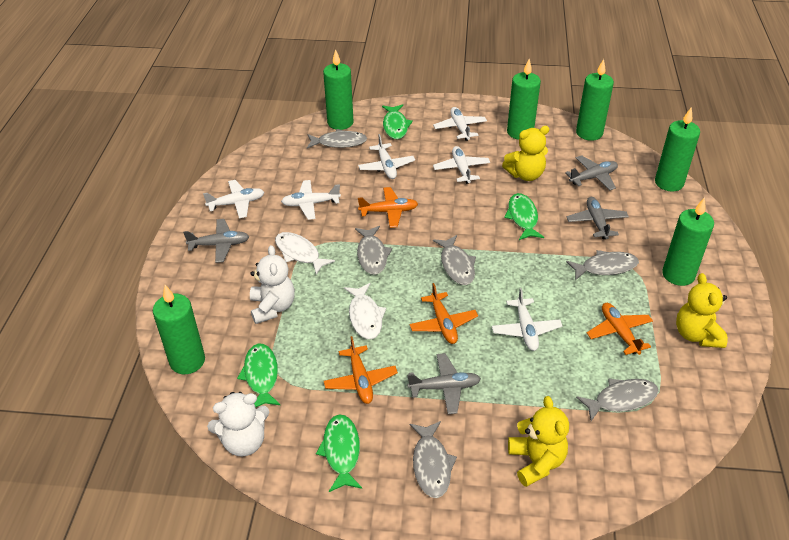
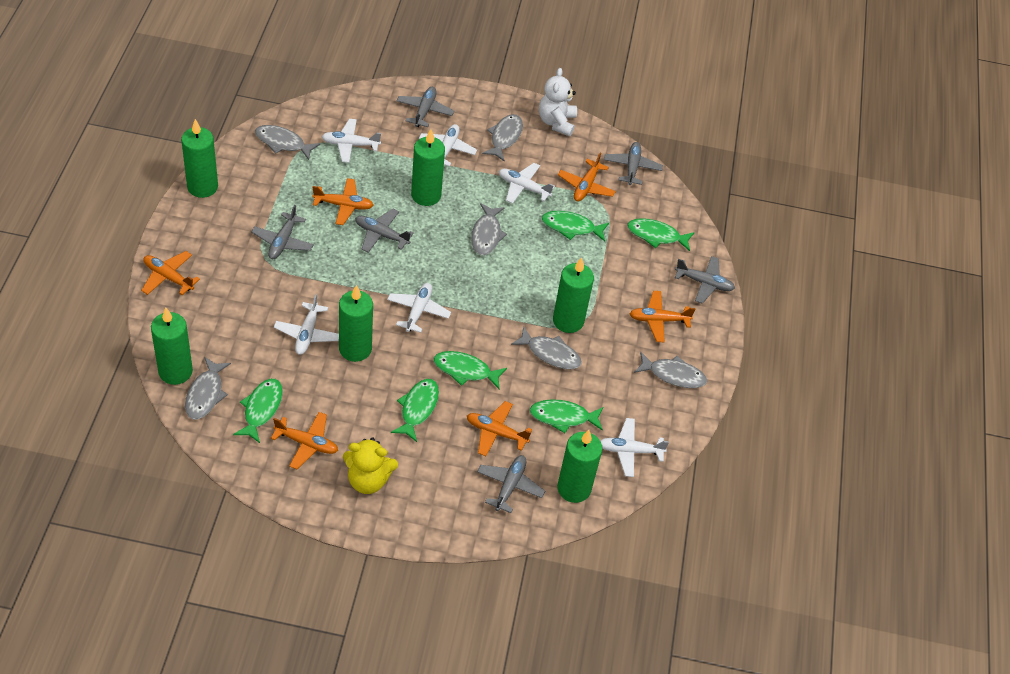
green fish: [237,344,281,407] [316,414,362,492] [382,104,413,139] [504,193,544,240] = 4 -> [233,379,283,443] [391,379,439,442] [434,351,507,389] [530,399,603,433] [542,211,609,242] [627,218,695,251] = 6
grey plane: [183,219,249,263] [407,353,481,414] [565,155,618,190] [567,197,629,239] = 4 -> [251,205,314,259] [355,208,414,253] [397,87,454,127] [477,455,545,513] [604,142,663,185] [675,256,735,304] = 6
orange plane: [324,336,398,404] [358,187,418,228] [409,283,478,344] [587,303,653,355] = 4 -> [141,251,200,295] [271,412,338,469] [312,178,373,225] [467,401,532,456] [558,153,616,202] [629,291,695,342] = 6
white fish: [275,232,335,275] [344,283,386,339] = 2 -> none = 0
white teddy bear: [207,392,270,457] [250,245,295,324] = 2 -> [539,68,577,136] = 1
yellow teddy bear: [502,126,549,181] [508,396,569,487] [676,273,728,348] = 3 -> [343,437,398,494] = 1

